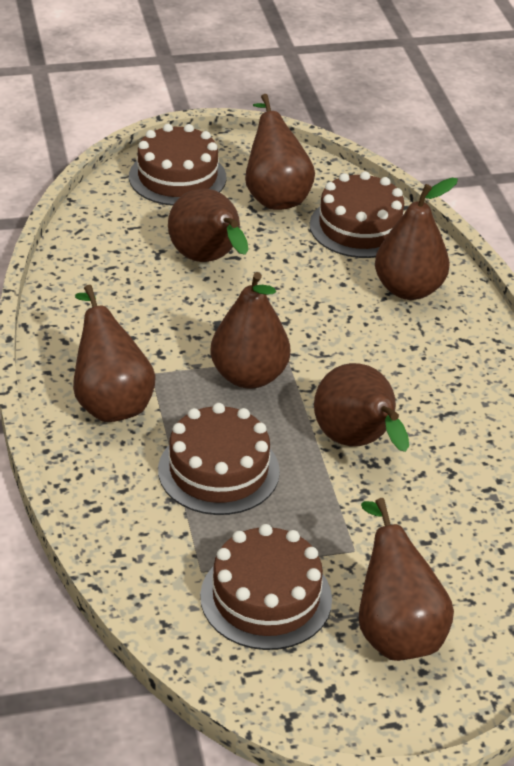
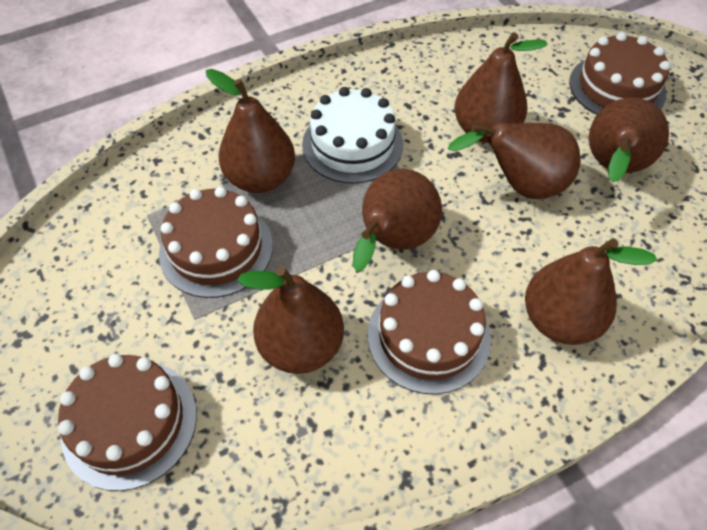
white cake: none = 0 -> [302,87,403,184] = 1

